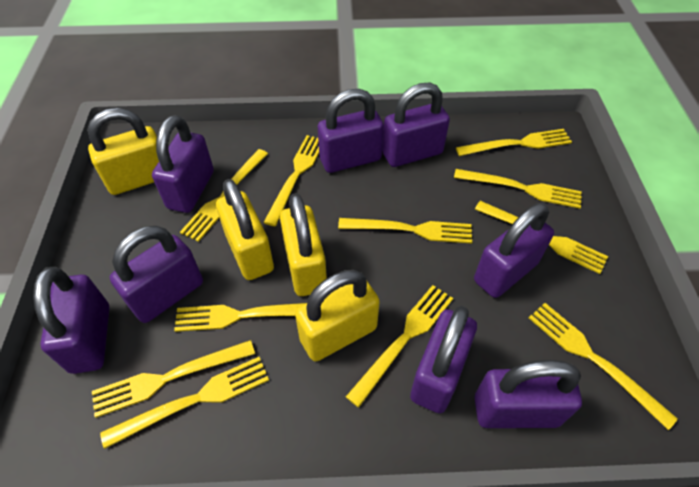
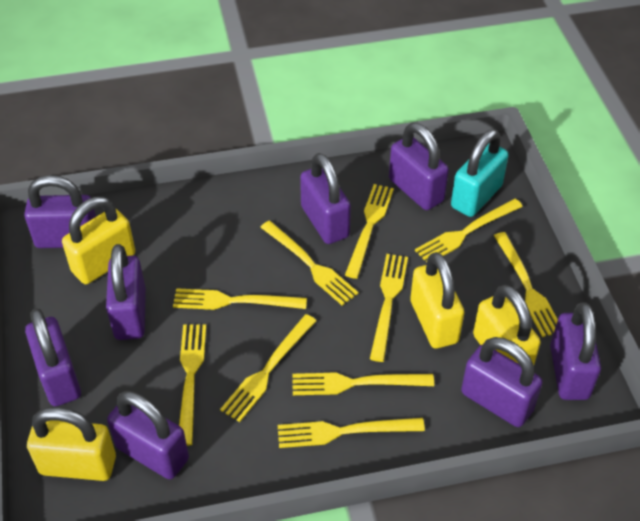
turquoise padlock: none = 0 -> [451,129,509,217] = 1
yellow fork: [92,340,255,418] [100,357,269,449] [174,303,306,332] [180,149,268,242] [263,135,319,226] [338,218,472,244] [346,285,453,407] [454,169,582,209] [456,129,572,156] [475,201,608,274] [529,303,678,430] = 11 -> [173,288,307,310] [179,324,206,446] [220,314,316,422] [260,221,359,306] [278,418,425,448] [292,372,434,395] [345,184,394,279] [370,254,408,362] [415,199,523,263] [494,232,558,337] = 10

